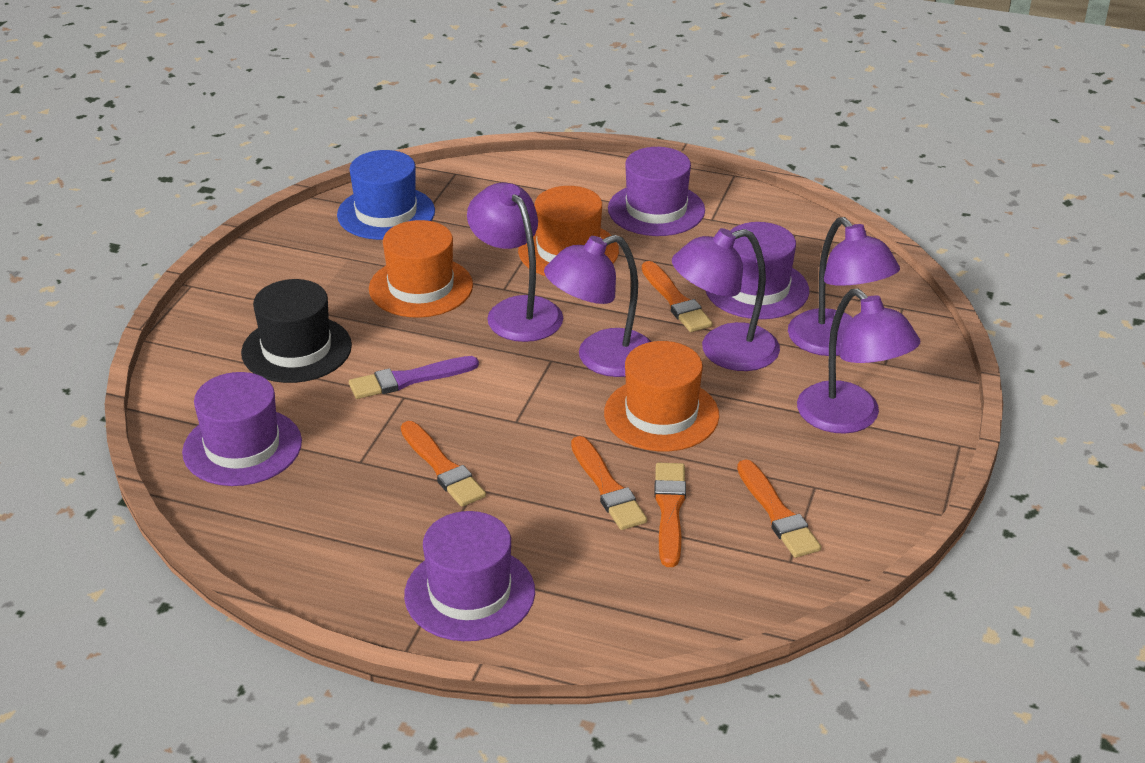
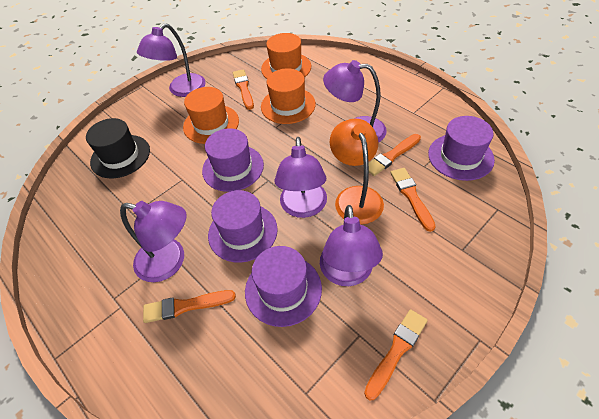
blue hat: [337,150,435,240] = 1 -> none = 0
orange lamp: none = 0 -> [330,119,384,224] = 1
purple brush: [349,356,479,399] = 1 -> none = 0

